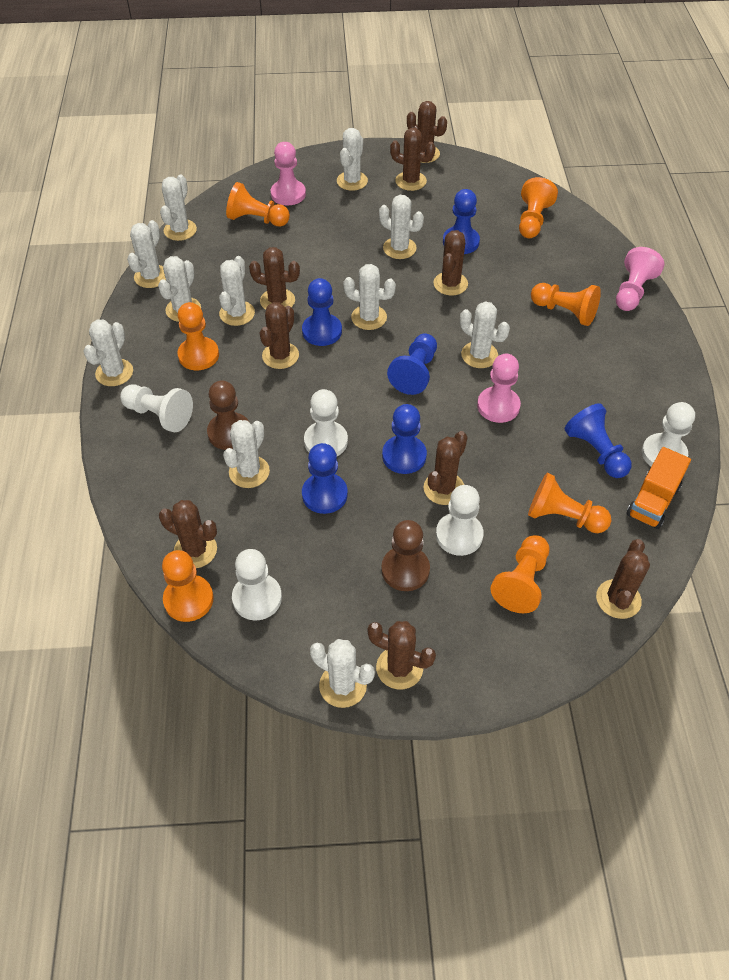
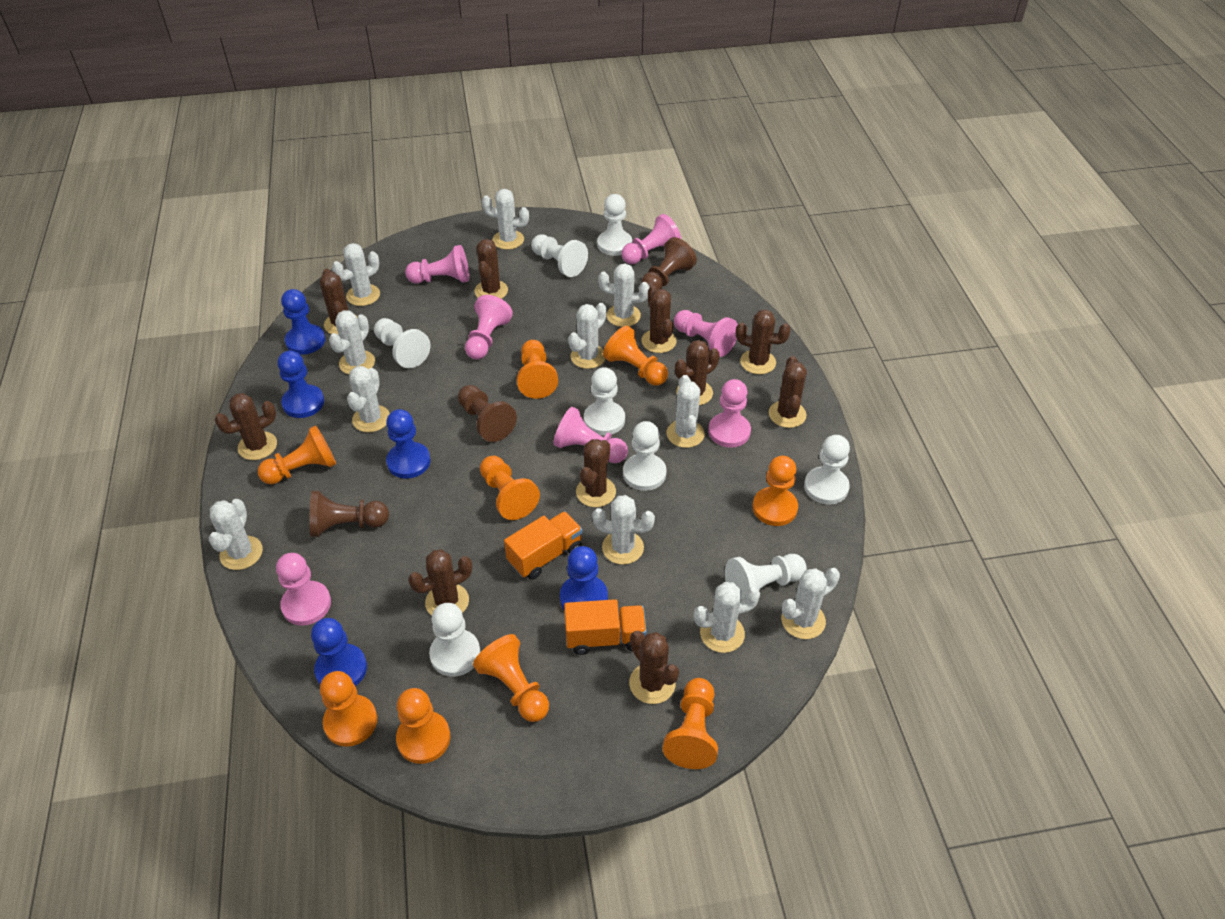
blue pawn: [302,278,342,346] [302,443,348,514] [382,404,427,474] [387,333,437,395] [443,189,480,254] [564,403,632,478] = 6 -> [278,351,324,418] [281,289,325,355] [311,618,367,686] [386,409,431,479] [560,546,608,611] = 5
brown cactus: [159,500,217,568] [249,247,300,310] [260,302,299,369] [367,621,436,689] [390,128,436,191] [407,101,447,163] [424,431,467,505] [433,230,468,296] [596,539,650,619] = 9 -> [215,393,277,460] [320,269,357,335] [408,549,472,615] [475,239,508,299] [576,439,616,507] [629,631,679,704] [641,286,677,353] [675,340,720,405] [736,310,791,375] [769,356,807,428] = 10
brown pawn: [207,380,249,450] [381,520,430,591] = 2 -> [310,491,389,537] [458,385,517,442] [641,237,697,289] = 3
orange pawn: [162,550,214,622] [177,302,219,370] [226,182,290,226] [491,535,549,613] [519,177,558,238] [528,473,611,533] [531,283,601,326] = 7 -> [258,425,336,484] [320,671,377,747] [396,688,450,764] [473,634,549,722] [480,456,540,520] [517,340,558,399] [603,326,668,386] [662,678,718,769] [753,456,798,526] = 9
orange truck: [626,447,691,529] = 1 -> [504,511,583,580] [564,599,647,655] = 2
pink pawn: [271,142,306,205] [477,354,521,423] [616,247,664,311] = 3 -> [276,553,331,626] [405,245,469,284] [465,295,513,360] [553,407,628,463] [622,214,681,264] [674,310,738,357] [708,379,751,448] = 7
white pawn: [120,384,193,432] [232,549,282,620] [304,389,348,456] [436,485,484,556] [642,402,695,467] = 5 -> [374,318,430,368] [429,603,480,677] [531,234,588,277] [584,367,625,435] [597,194,632,256] [623,421,666,491] [725,554,807,599] [804,435,850,505] = 8

